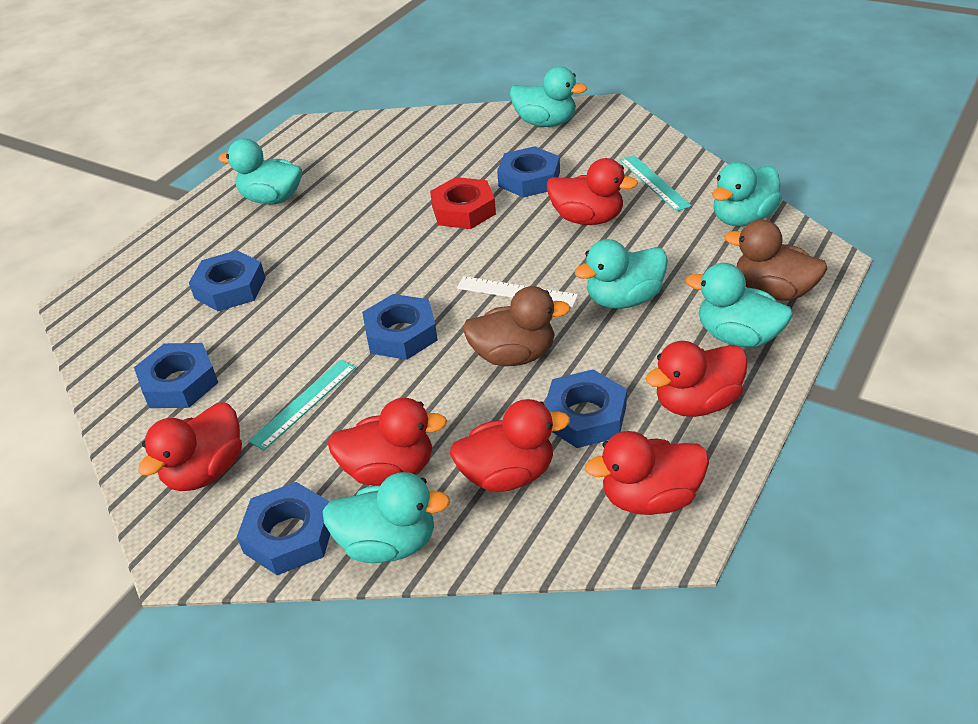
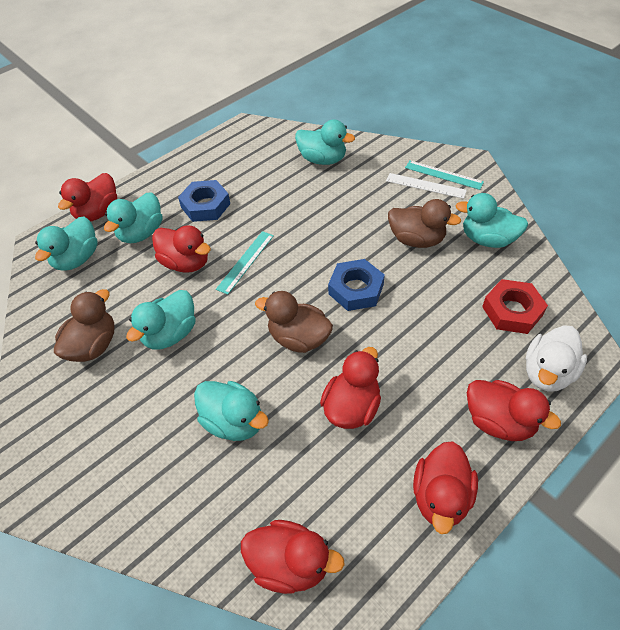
blue nut: [134,343,218,408] [189,250,266,311] [237,482,330,575] [362,294,438,360] [497,146,560,197] [544,369,627,448] = 6 -> [178,180,230,222] [328,259,385,311] = 2
brown duck: [462,286,571,366] [724,219,827,300] = 2 -> [54,289,115,362] [255,291,333,353] [388,199,461,248] = 3
white duck: none = 0 -> [526,325,587,392] = 1

